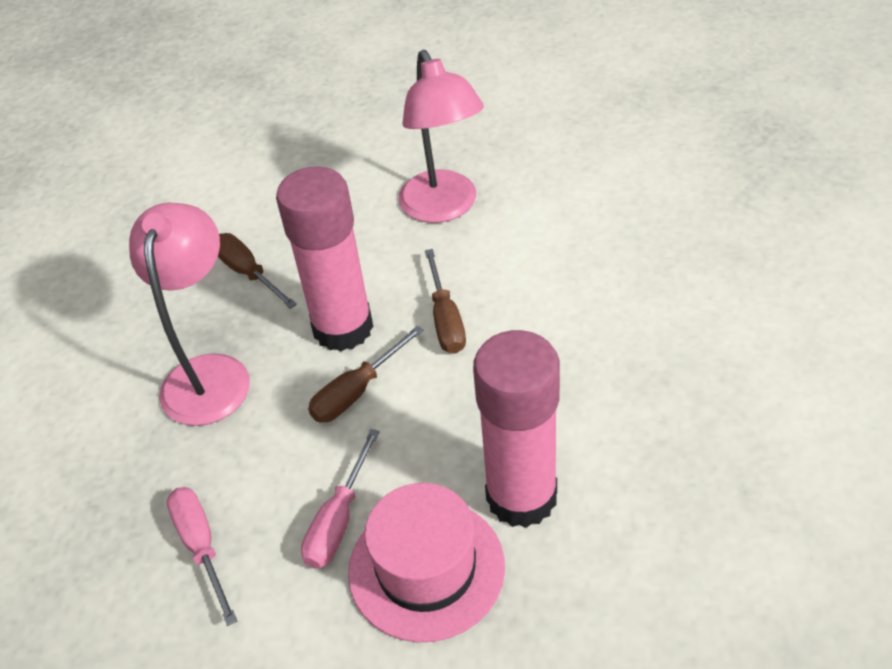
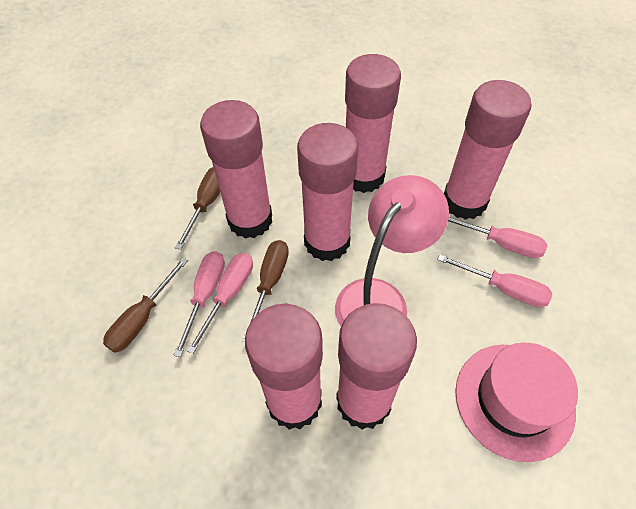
pink glue stick: [276,166,373,351] [473,330,560,528] = 2 -> [200,100,272,239] [245,304,323,430] [297,123,358,261] [336,303,417,430] [345,54,401,193] [444,80,532,220] = 6
pink lamp: [129,203,250,426] [398,50,484,223] = 2 -> [335,175,449,326] = 1
pink screwdriver: [167,487,237,626] [301,429,380,568] = 2 -> [174,251,225,357] [187,253,253,354] [437,254,552,307] [448,217,547,258] = 4

